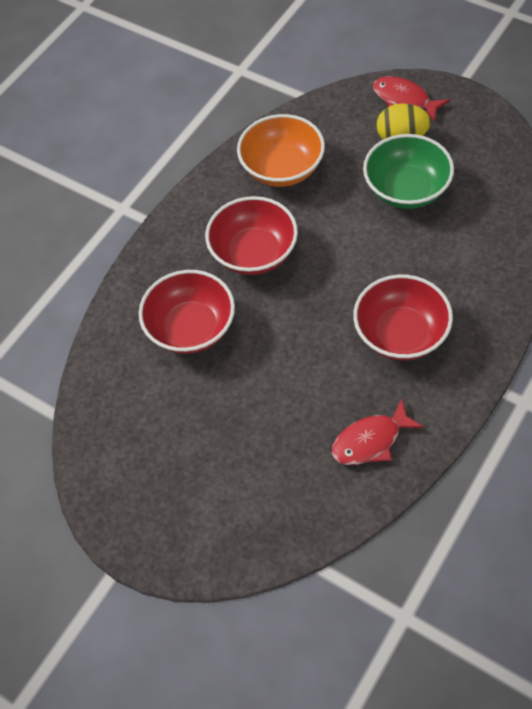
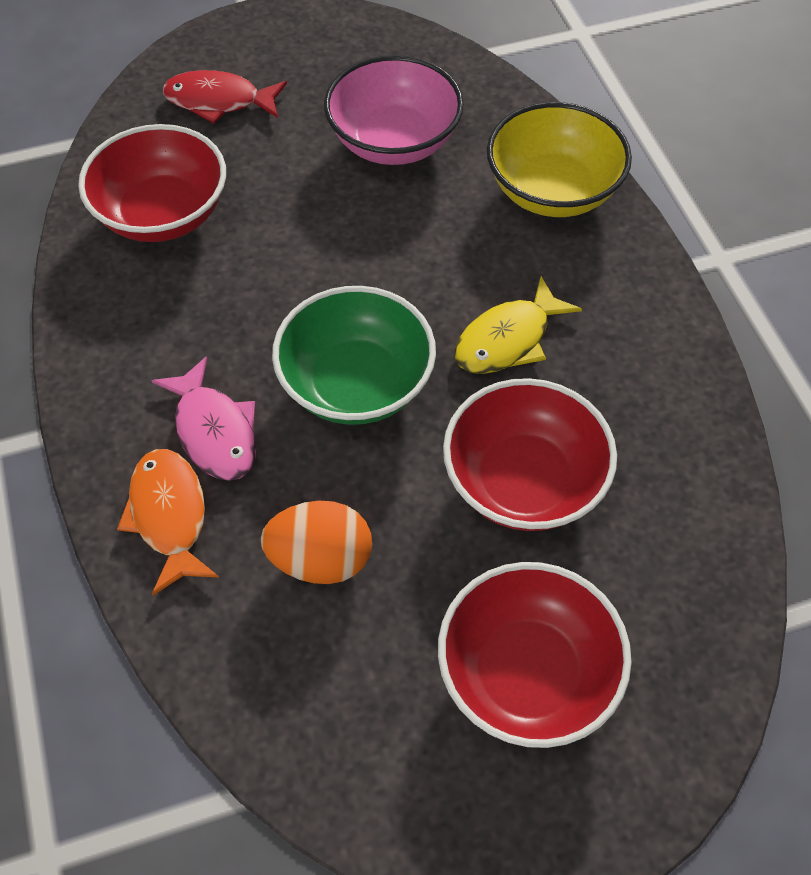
orange bowl: [237,114,325,187] = 1 -> none = 0
orange egg: none = 0 -> [261,501,372,584] = 1
orange fish: none = 0 -> [117,449,219,596] = 1
pink bowl: none = 0 -> [324,55,464,165] = 1
pink fish: none = 0 -> [151,356,256,481] = 1
red fish: [332,398,424,465] [373,76,450,121] = 2 -> [163,70,287,123] = 1
yellow bowl: none = 0 -> [487,102,632,217] = 1
yellow egg: [377,103,431,139] = 1 -> none = 0
yellow fish: none = 0 -> [455,276,582,374] = 1

